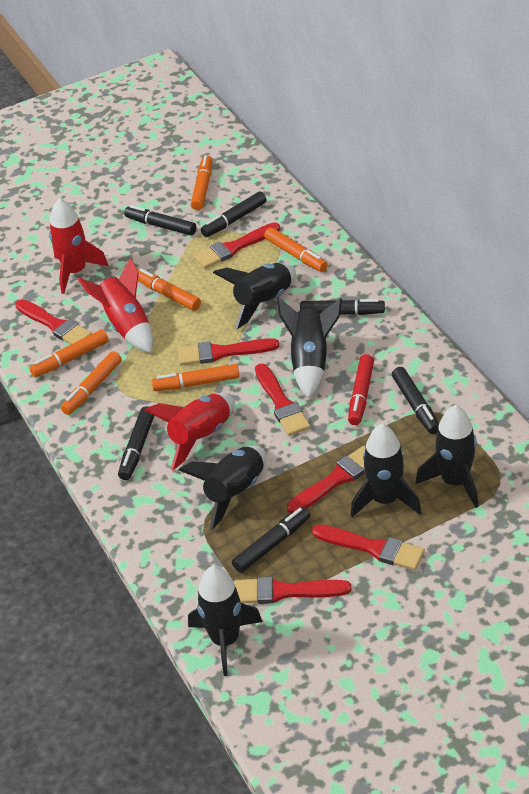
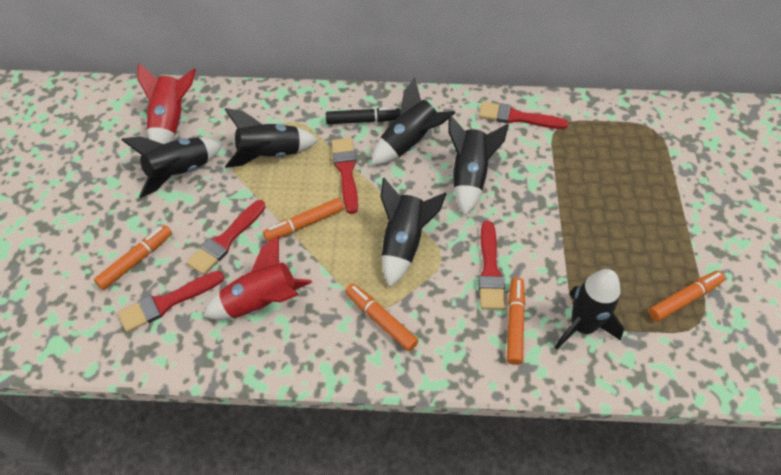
black marker: [118,406,154,480] [124,205,196,236] [201,191,266,237] [232,507,310,573] [300,299,385,315] [392,367,439,434] = 6 -> [326,107,401,124] = 1
orange marker: [30,329,109,377] [61,351,122,415] [137,268,201,311] [152,364,239,391] [191,155,213,210] [264,227,328,272] = 6 -> [94,225,172,290] [263,198,344,242] [345,283,418,351] [507,277,525,365] [648,271,725,321] = 5
red brush: [15,299,92,344] [178,338,279,365] [194,223,280,269] [234,577,352,604] [255,364,310,436] [287,446,366,514] [312,525,425,570] = 7 -> [118,271,224,332] [187,200,266,275] [331,138,358,214] [478,221,506,310] [479,102,568,129] = 5
red marker: [348,354,374,425] = 1 -> none = 0
red rocket: [49,198,109,294] [77,258,153,353] [144,393,235,470] = 3 -> [137,63,196,144] [203,235,312,320] = 2

